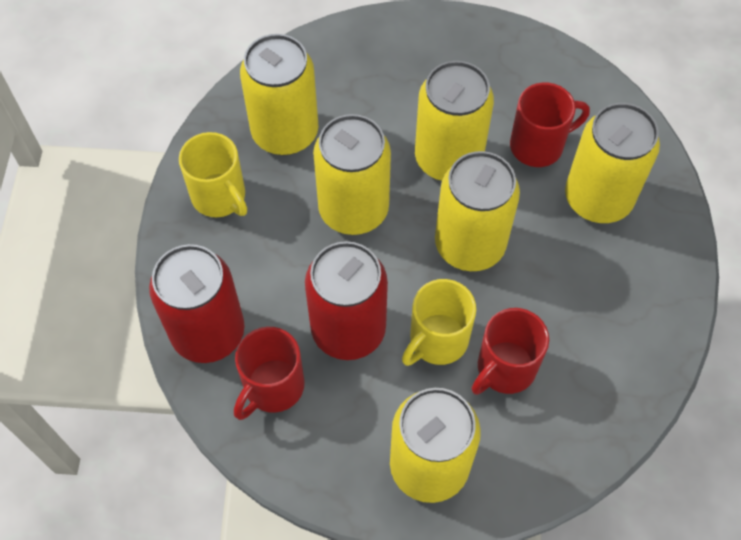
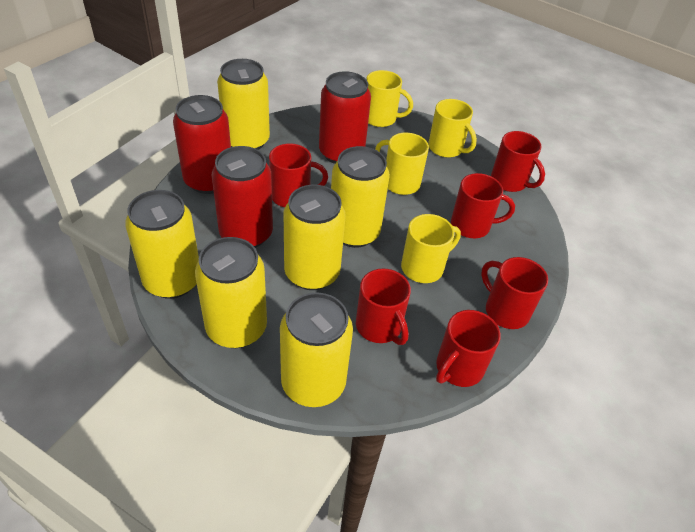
red can: [149,244,245,363] [305,241,388,360] = 2 -> [173,95,231,194] [212,146,273,248] [319,71,371,164] = 3
red mug: [234,327,305,420] [472,308,549,395] [510,83,590,167] = 3 -> [269,143,328,207] [356,269,411,345] [436,310,501,387] [451,173,515,238] [481,257,548,329] [491,131,545,192] = 6
yellow mug: [179,132,247,217] [402,279,476,366] = 2 -> [366,70,413,127] [375,133,429,195] [401,214,461,283] [428,99,477,158] = 4

